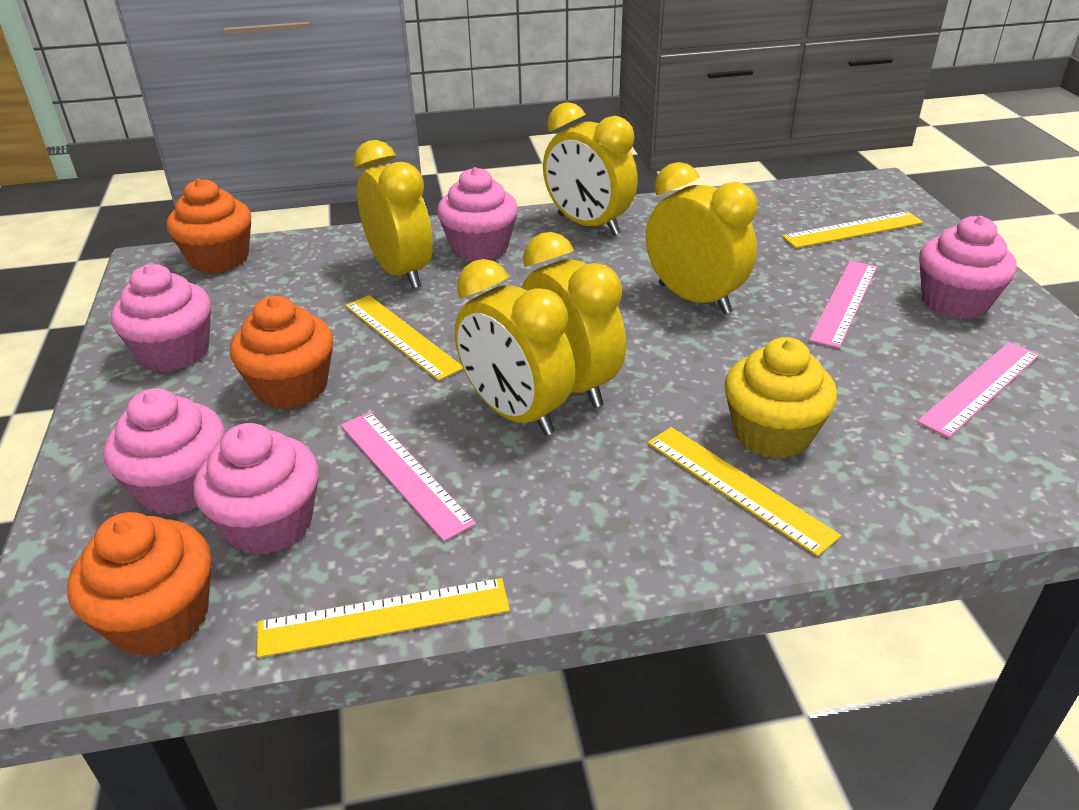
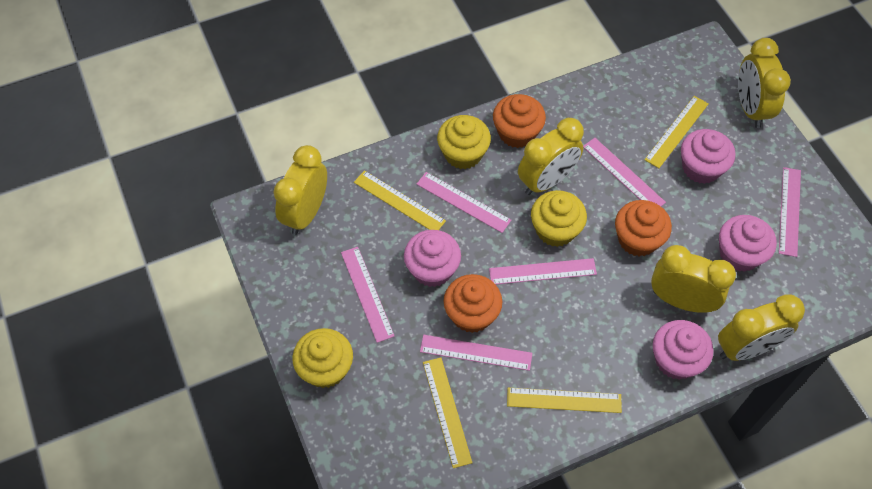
pink cupcake: [103,388,225,515] [111,264,211,372] [193,423,319,555] [437,167,518,261] [919,216,1017,319] = 5 -> [404,230,461,287] [653,320,713,380] [681,129,735,184] [719,215,777,272] = 4
pink ruler: [341,412,476,541] [809,261,877,348] [917,342,1039,438] = 3 -> [341,247,395,343] [417,172,511,233] [420,335,532,371] [489,258,597,284] [583,138,666,206] [779,167,801,257] = 6
yellow cupcake: [725,337,837,459] = 1 -> [292,328,353,388] [437,115,491,169] [531,190,587,247] = 3

